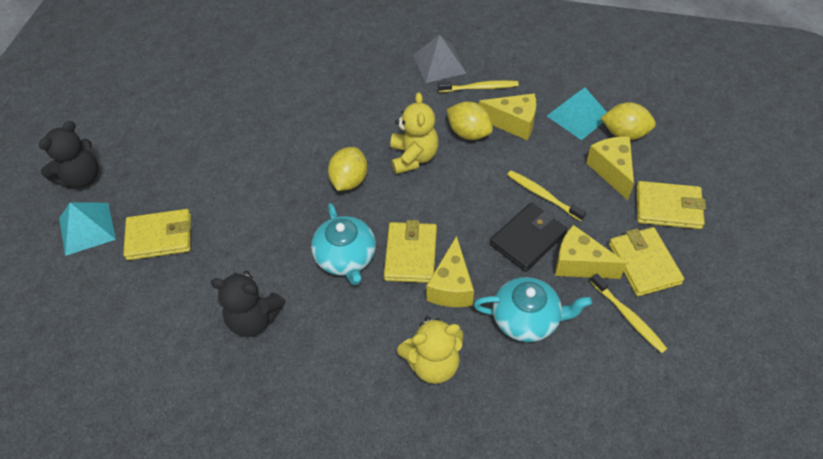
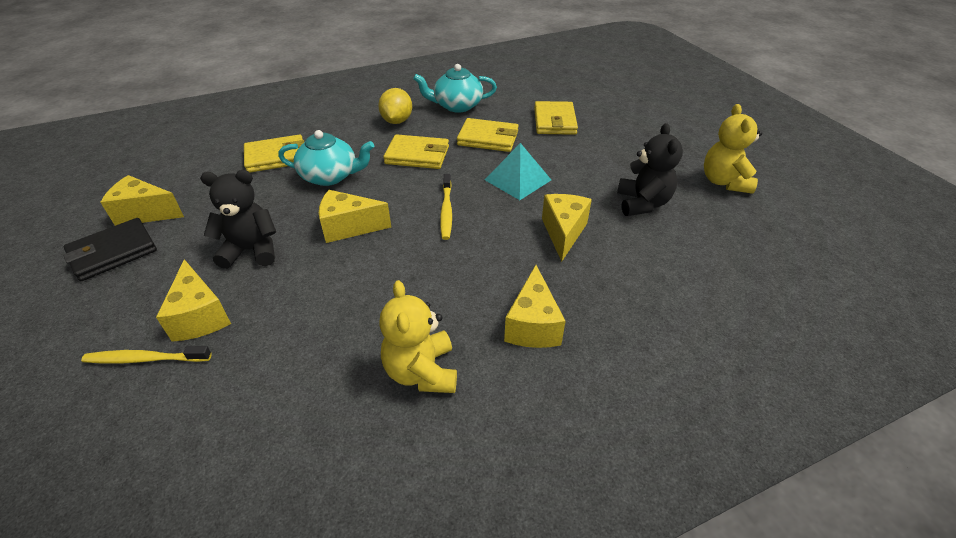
grey pyramid: [413,35,466,83] = 1 -> none = 0
turquoise pyramid: [59,202,116,256] [547,88,607,140] = 2 -> [485,143,551,200] = 1
yellow cheese: [426,236,474,307] [479,93,536,140] [555,225,627,279] [586,137,634,200] = 4 -> [100,175,184,226] [156,259,231,342] [319,190,391,243] [504,265,566,348] [542,194,592,262] = 5
yellow lemon: [328,147,367,191] [447,102,493,140] [601,102,656,140] = 3 -> [378,88,412,124] = 1
yellow toothbrush: [438,80,519,92] [507,170,586,221] [591,274,667,353] = 3 -> [81,346,212,364] [440,174,452,240] = 2

